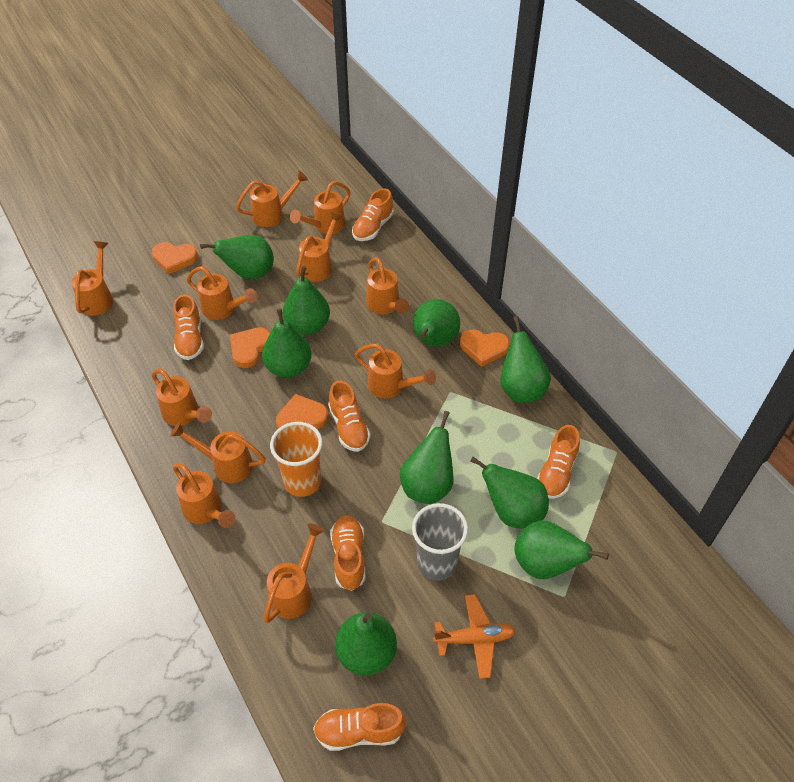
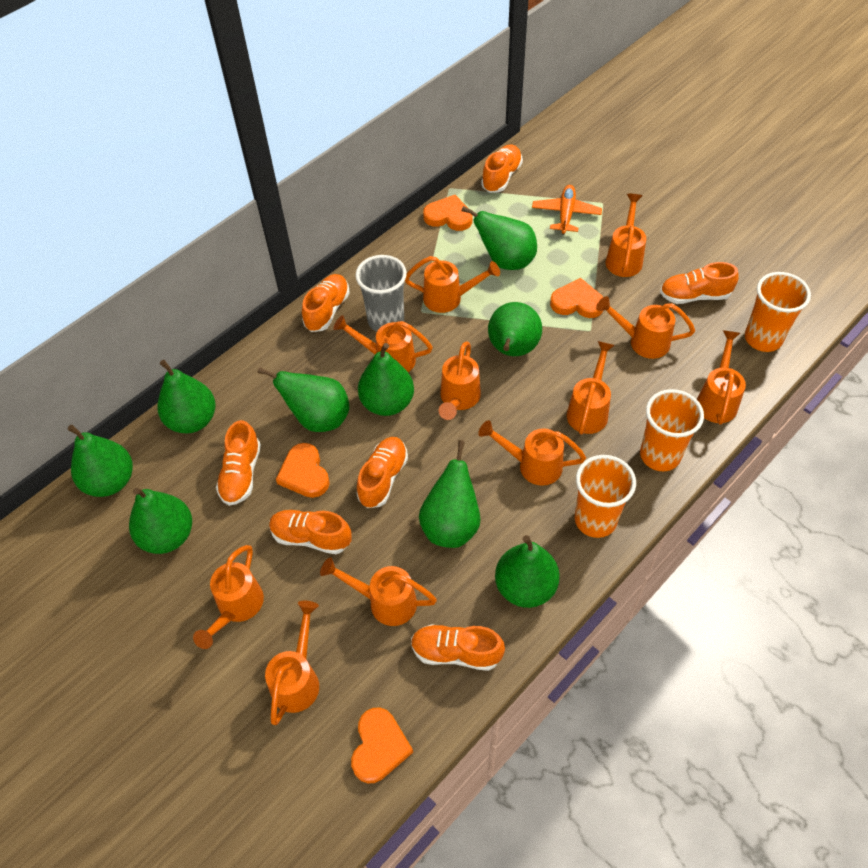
orange cup: [270,422,322,497] = 1 -> [575,455,636,538] [640,389,704,472] [745,272,811,352] = 3
orange shoe: [173,294,204,360] [313,703,406,751] [328,380,371,452] [330,515,366,591] [352,188,394,241] [537,425,580,499] = 6 -> [216,420,261,506] [269,510,352,554] [302,274,350,332] [357,437,408,508] [411,624,505,671] [481,144,523,193] [660,262,739,304] = 7

